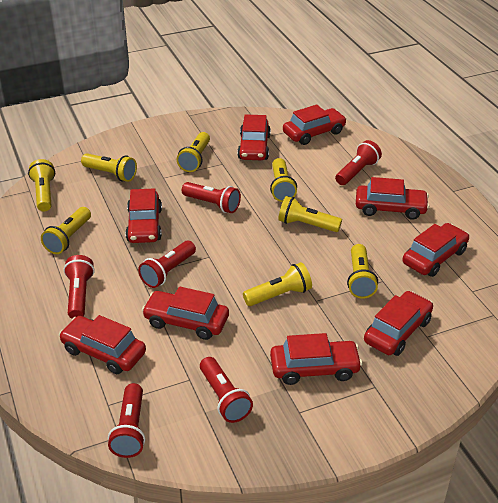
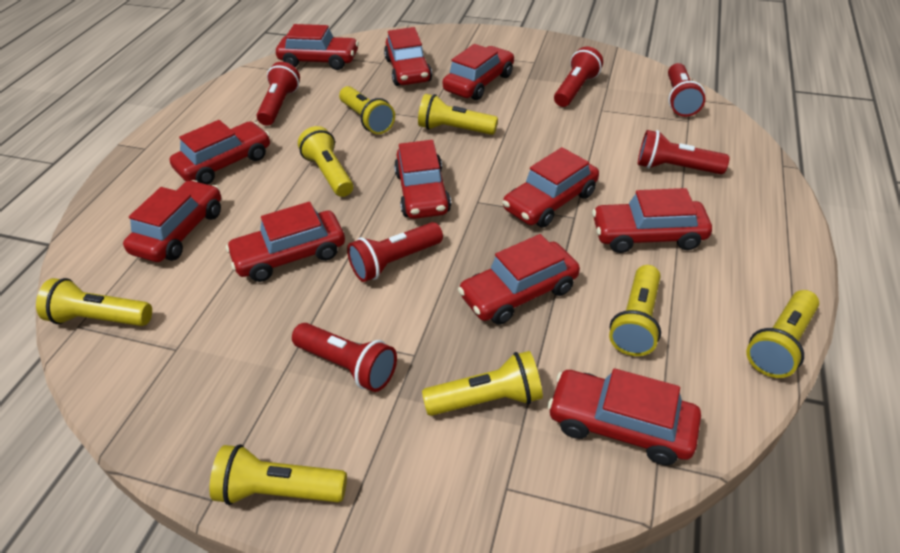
red car: [59,315,146,374] [125,188,162,243] [142,286,229,340] [237,114,271,160] [270,333,362,385] [283,104,347,145] [356,177,429,220] [364,291,433,356] [402,223,469,277] = 9 -> [123,180,221,262] [169,120,270,185] [226,202,345,282] [276,24,359,70] [384,27,432,86] [394,140,451,219] [443,44,514,100] [458,234,580,325] [503,147,599,228] [548,368,701,465] [592,188,712,253] = 11

